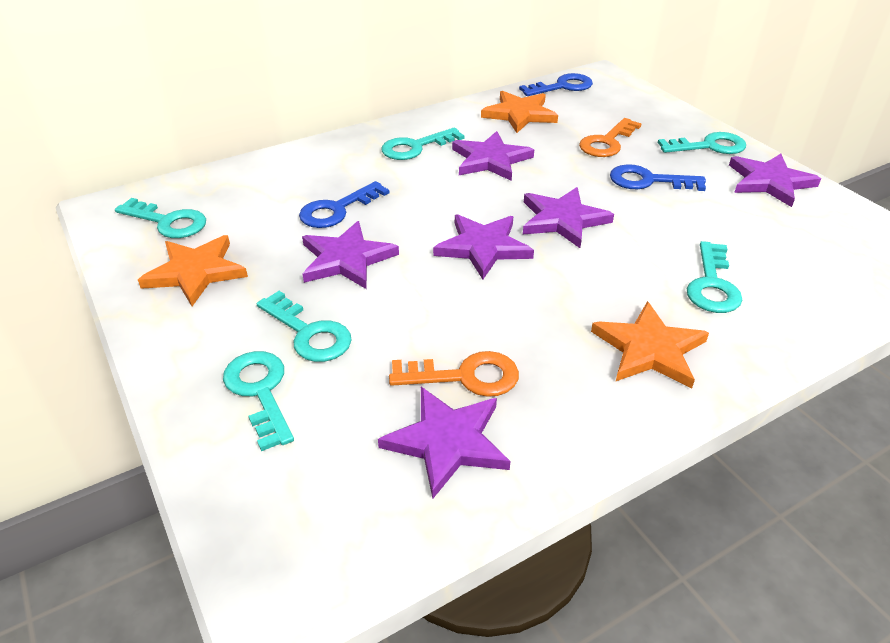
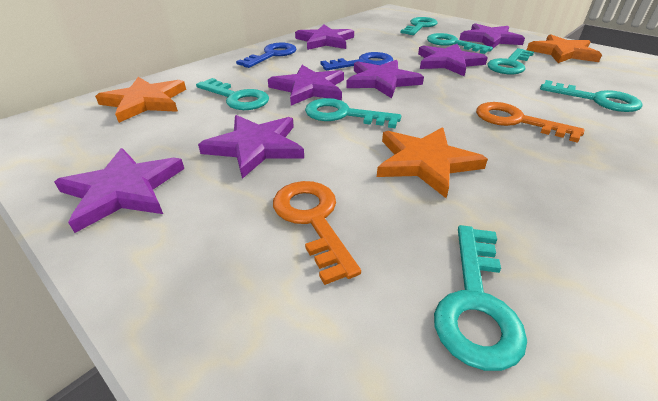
blue key: [299,181,389,228] [519,73,593,96] [610,164,706,191] = 3 -> [236,43,296,68] [321,52,393,70] = 2
purple star: [302,221,399,289] [378,387,511,498] [433,214,534,279] [452,131,534,181] [523,187,614,248] [729,154,821,207] = 6 -> [54,148,184,233] [198,115,304,179] [268,65,344,106] [295,25,354,50] [346,60,424,98] [418,44,488,76] [459,23,525,48] = 7
turquoise key: [115,198,206,238] [223,351,294,451] [257,291,352,362] [382,127,464,160] [658,132,746,154] [687,241,742,313] = 6 -> [196,78,269,110] [305,98,401,129] [401,17,438,35] [427,33,493,54] [434,225,527,371] [487,48,534,75] [540,80,643,112] = 7

